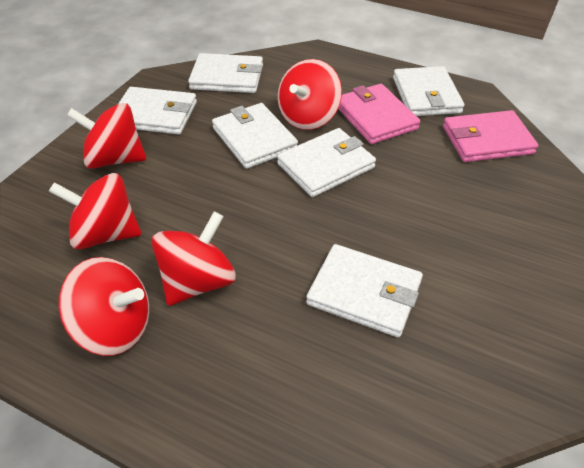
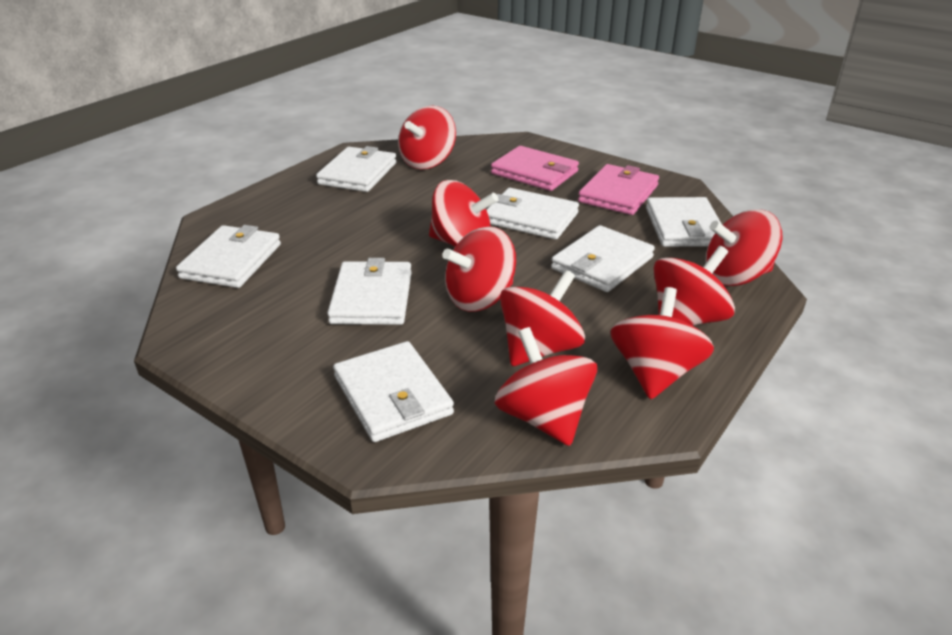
red spinning top: [49,173,141,249] [59,257,149,356] [67,103,146,169] [151,211,236,306] [278,59,342,130] = 5 -> [398,106,456,169] [429,180,498,247] [442,226,516,312] [495,327,597,446] [500,270,585,366] [610,287,714,400] [654,246,735,326] [706,210,782,286] = 8
white wallet: [118,87,197,134] [188,53,263,93] [212,103,298,169] [277,128,376,197] [306,244,423,338] [393,66,464,116] = 6 -> [176,225,281,288] [316,146,397,192] [327,258,412,325] [333,341,454,442] [487,188,579,240] [551,225,655,292] [646,197,722,247] = 7

